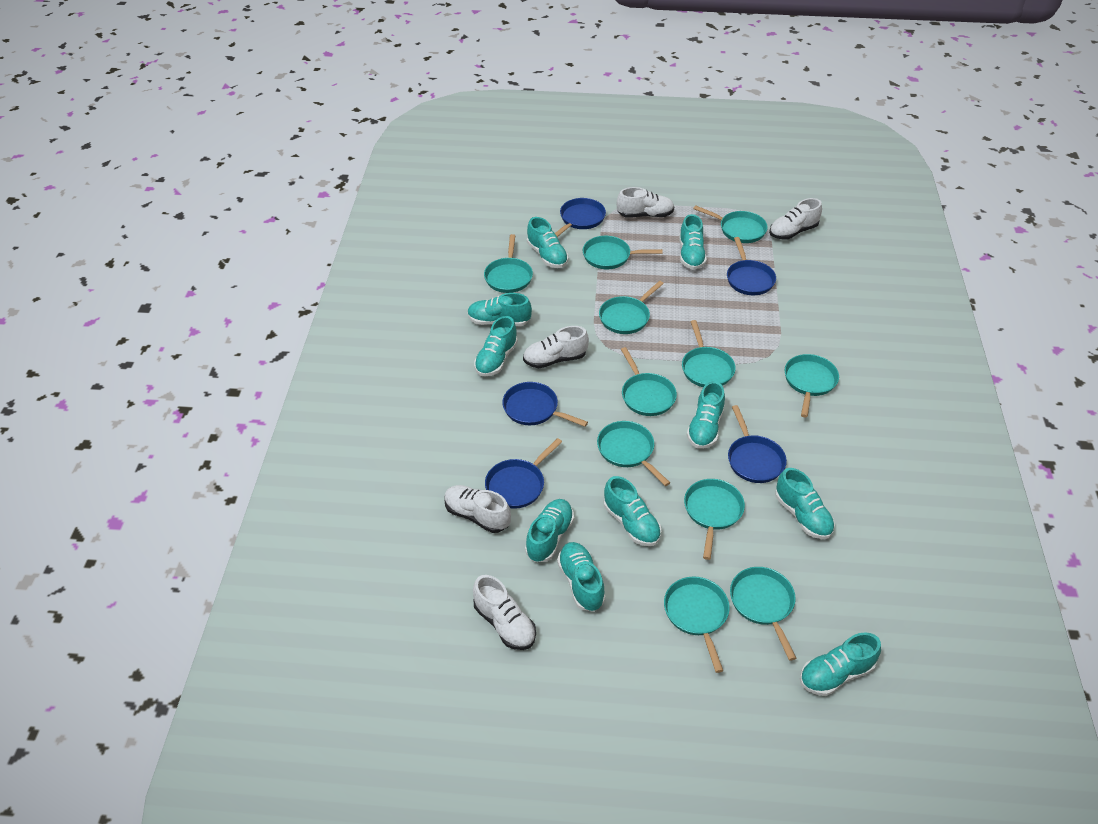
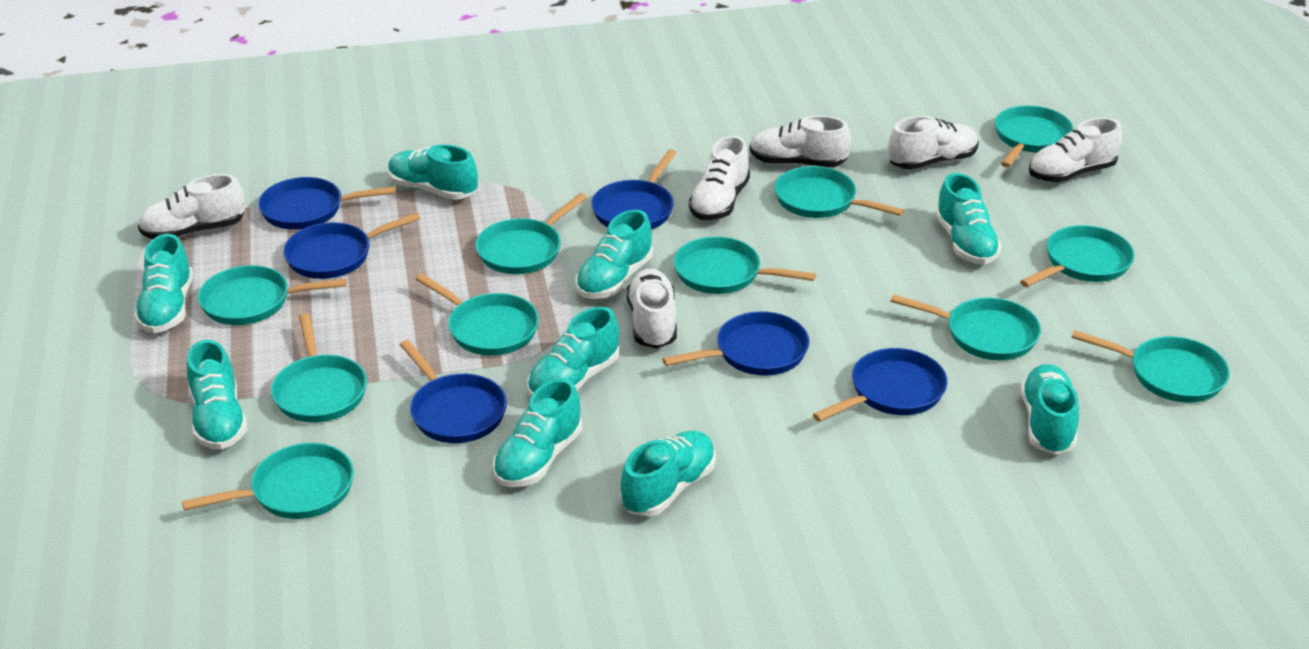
blue pan: [485,438,562,509] [502,382,588,427] [555,198,606,237] [727,237,776,295] [728,405,787,483] = 5 -> [258,177,396,230] [283,212,421,279] [400,340,507,443] [591,149,677,230] [662,311,809,376] [813,348,947,422] = 6
turquoise shoe: [467,293,532,326] [474,316,518,376] [525,499,574,562] [527,217,568,268] [557,542,605,611] [604,476,661,546] [679,214,707,270] [687,381,725,449] [775,468,835,539] [800,632,881,696] = 10 -> [134,234,193,333] [187,340,248,450] [388,144,478,200] [493,378,582,487] [527,307,619,397] [575,210,653,299] [621,431,716,516] [935,173,1002,265] [1020,364,1079,455] = 9
white shoe: [444,485,511,533] [473,575,536,650] [523,326,589,368] [617,187,674,218] [769,198,822,240] = 5 -> [138,174,245,239] [626,269,677,348] [689,135,750,220] [750,115,851,167] [888,116,979,170] [1029,117,1122,182] = 6

